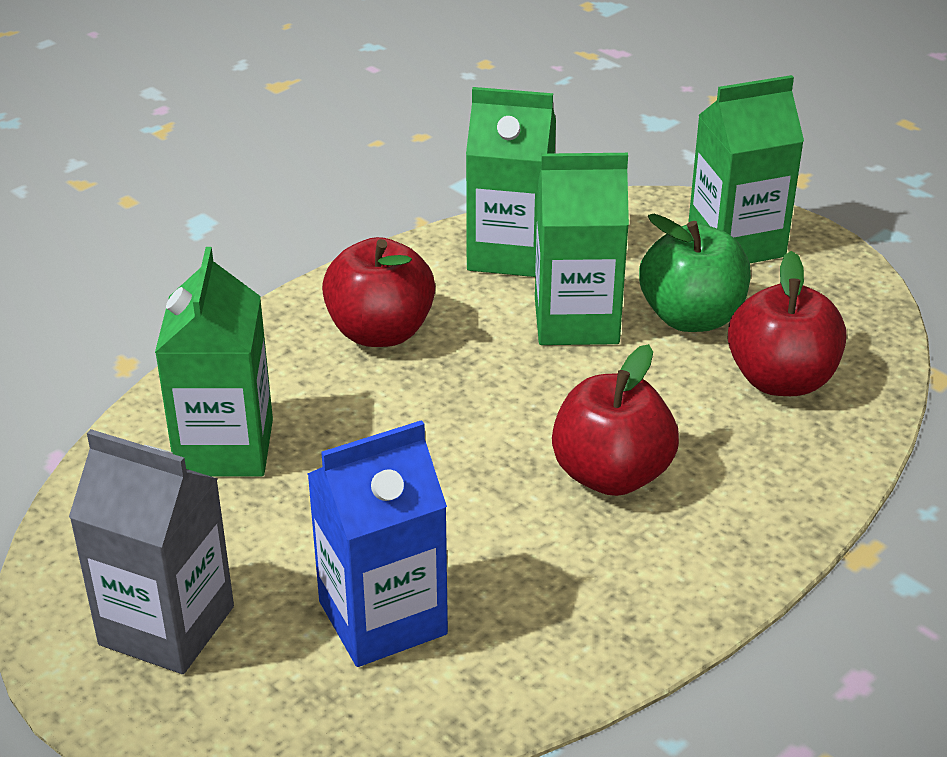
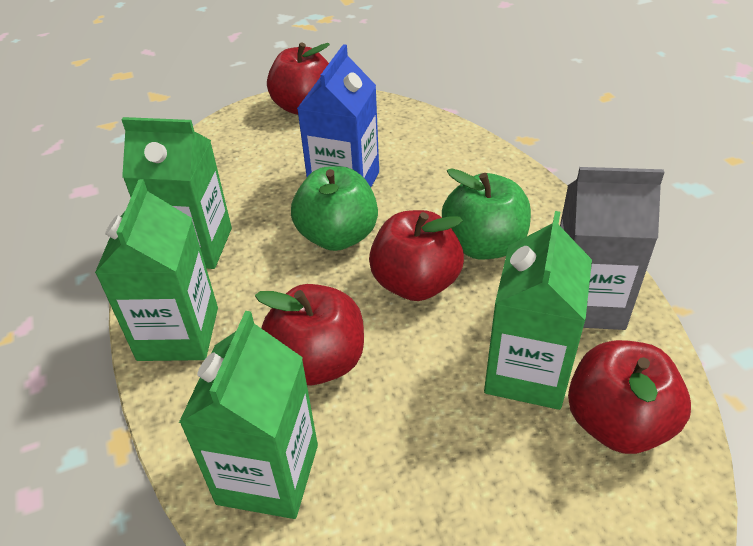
green apple: [639,214,751,332] = 1 -> [291,166,378,251] [442,168,531,259] = 2
red apple: [322,237,435,347] [552,344,679,496] [728,251,846,396] = 3 -> [255,284,364,385] [267,43,330,115] [369,210,464,301] [568,340,691,454] = 4

